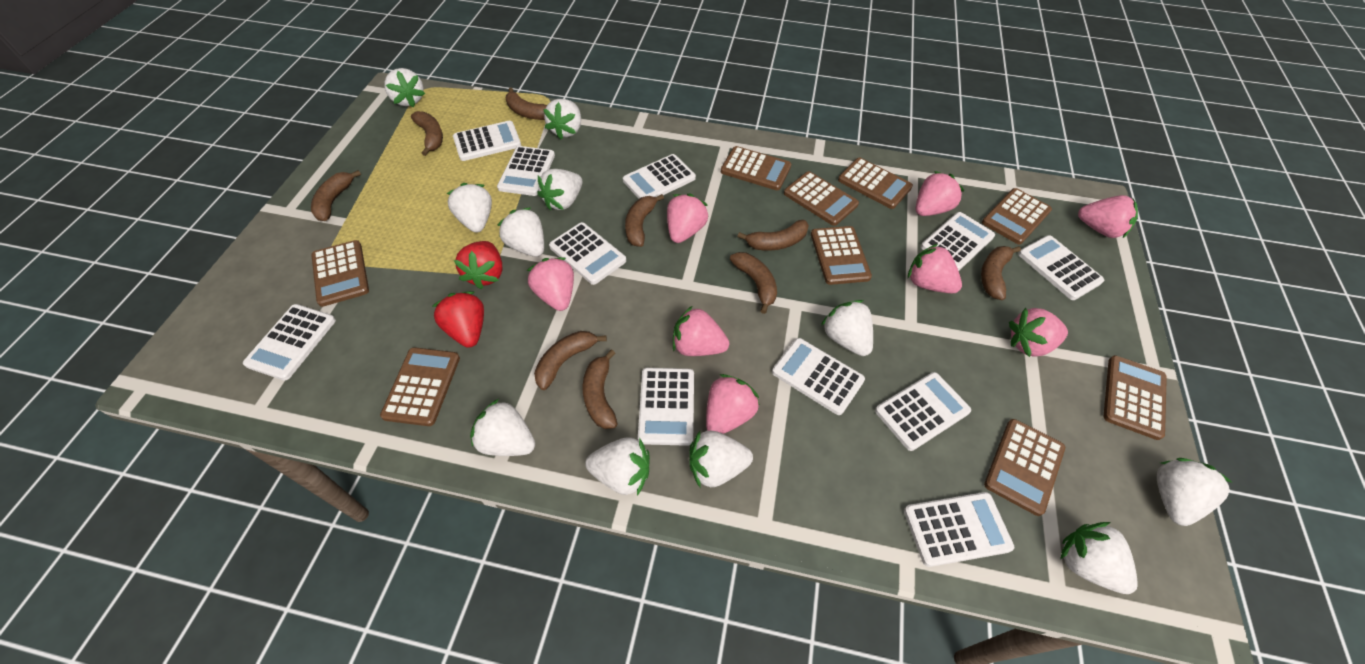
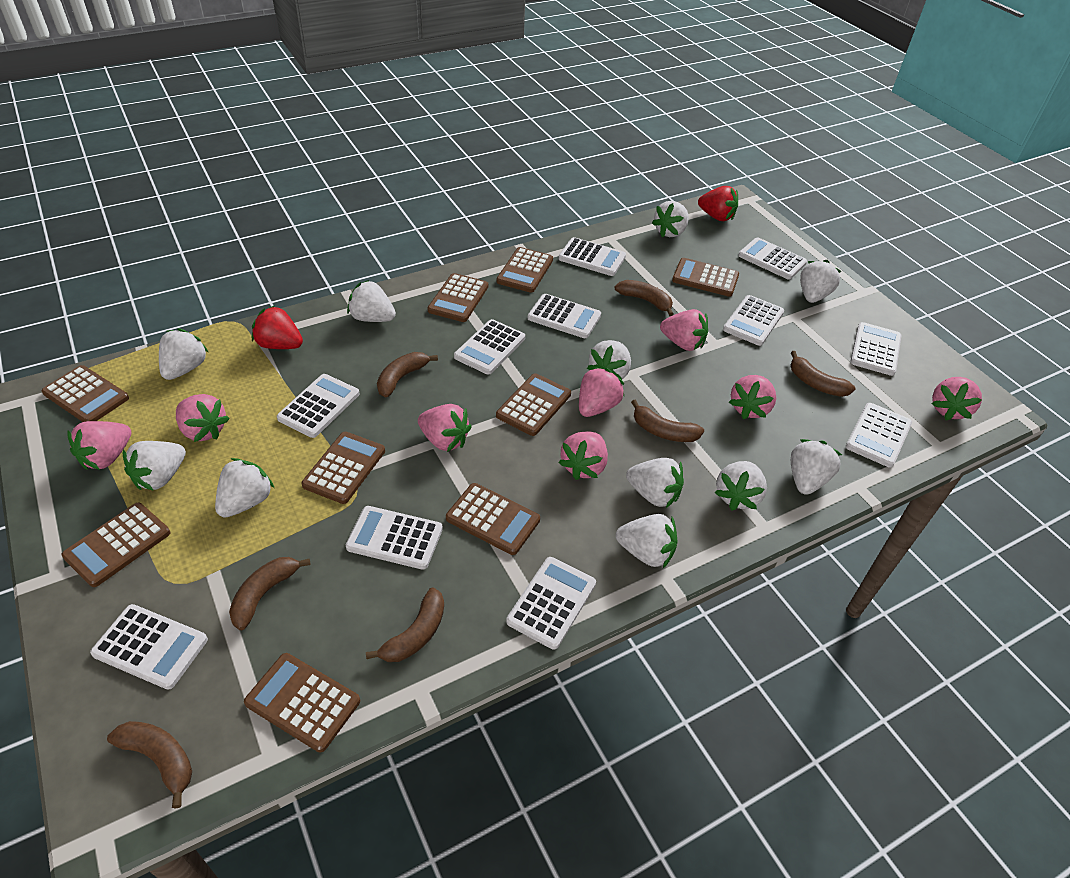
brown banana: [311,170,361,221] [411,111,443,156] [506,88,547,120] [534,331,607,390] [583,349,618,429] [625,194,664,247] [730,252,777,314] [737,220,809,251] [981,246,1021,300] = 9 -> [107,721,192,809] [229,557,311,630] [366,587,444,662] [377,352,438,397] [615,280,673,316] [631,400,704,442] [791,351,855,397] = 7

